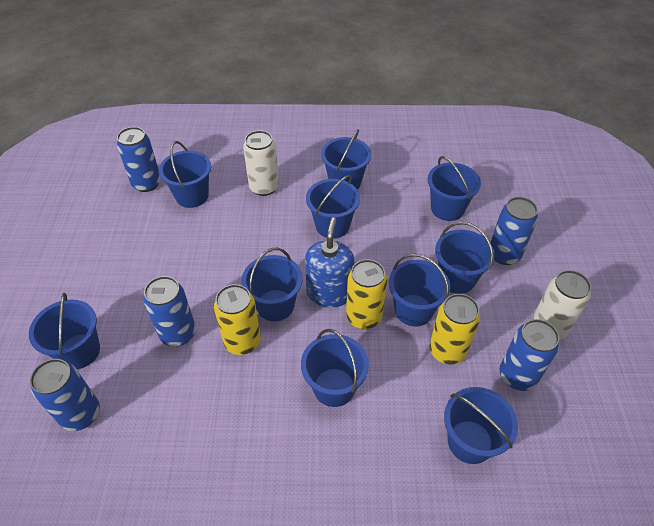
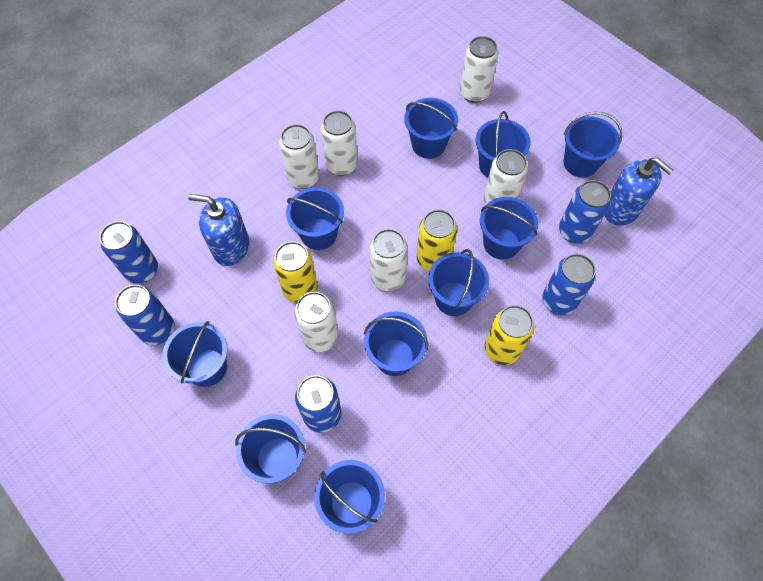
blue soap dispenser: [305,217,354,308] = 1 -> [188,194,249,266] [605,157,674,226] = 2
white can: [243,130,279,196] [532,270,591,340] = 2 -> [279,124,319,189] [294,292,338,352] [321,110,357,176] [370,229,408,291] [460,36,498,103] [484,149,528,205] = 6

